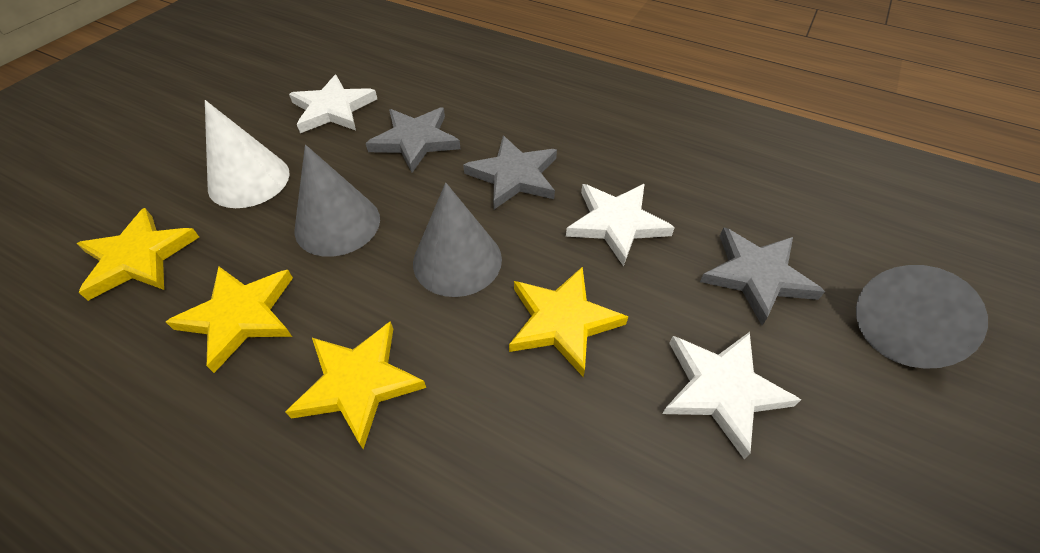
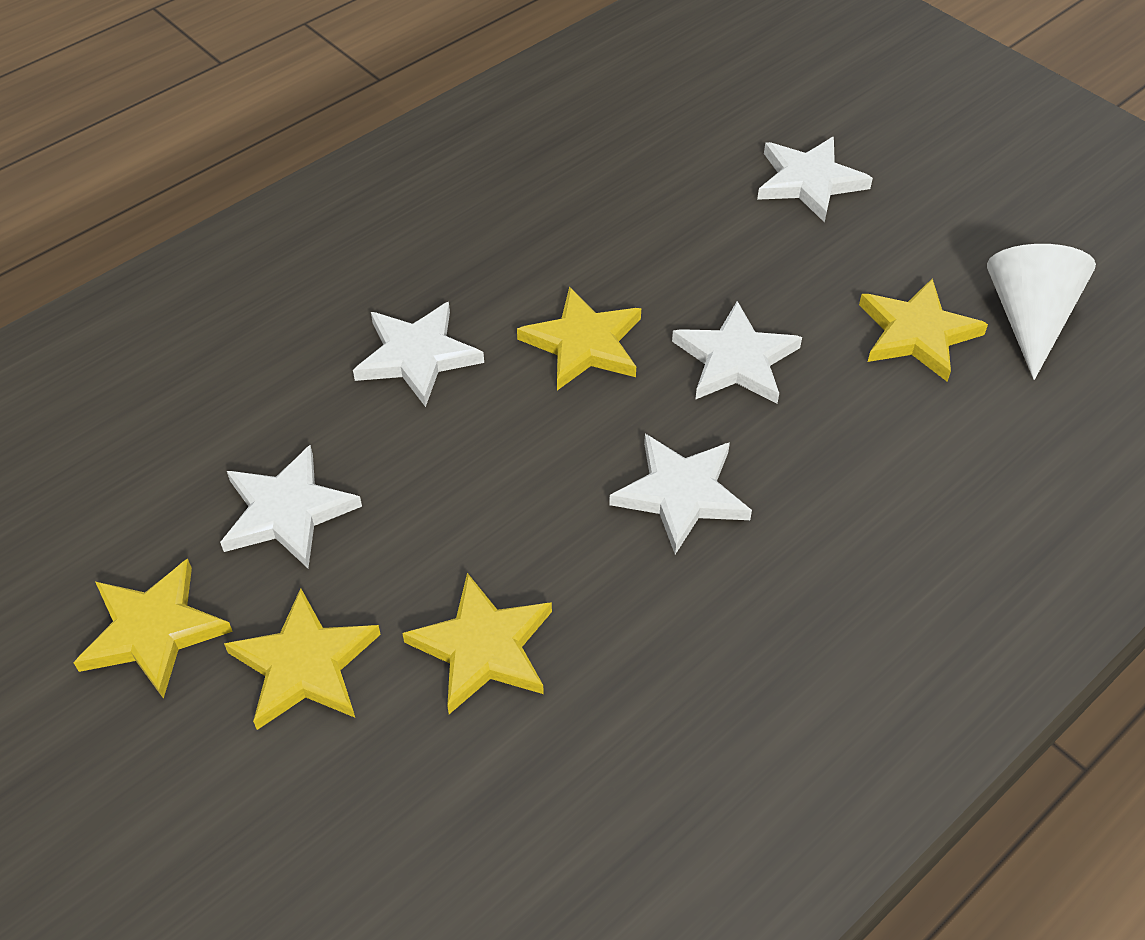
grey cone: [294,145,380,257] [413,183,502,297] [856,265,988,369] = 3 -> none = 0
grey star: [366,107,461,173] [463,136,557,209] [700,227,825,325] = 3 -> none = 0
white star: [289,75,377,133] [566,184,675,267] [663,332,801,459] = 3 -> [220,445,362,568] [353,302,484,407] [609,434,752,554] [672,301,802,404] [757,137,873,223] = 5
yellow star: [76,208,199,301] [166,266,293,373] [286,321,426,450] [509,266,628,377] = 4 -> [73,558,233,699] [224,588,381,730] [403,573,552,714] [517,287,641,390] [859,278,988,382] = 5

